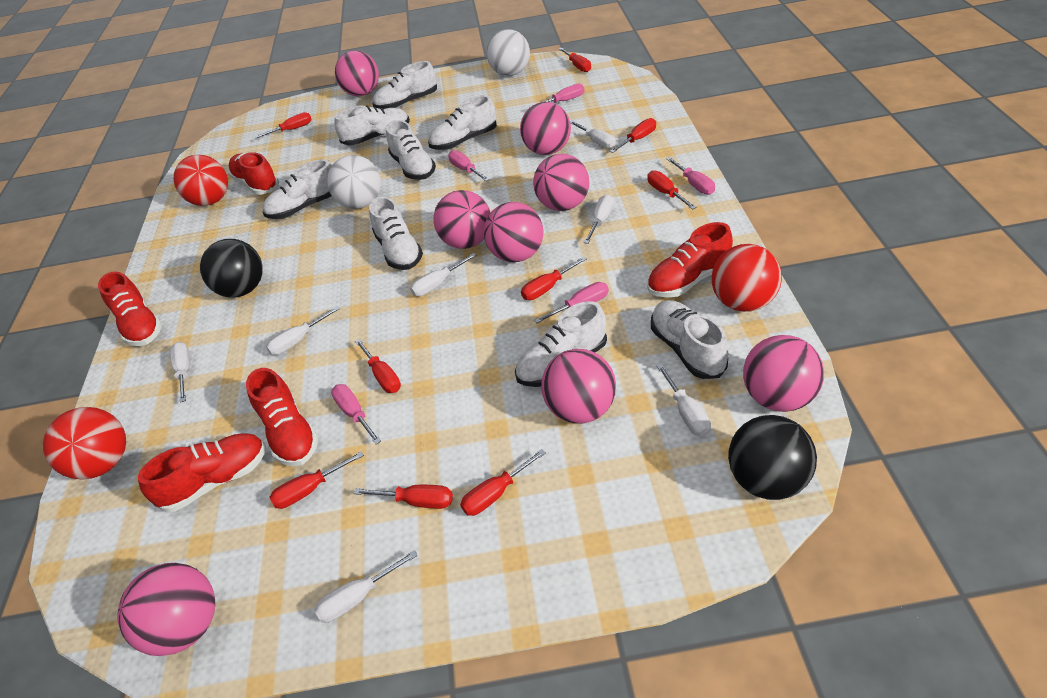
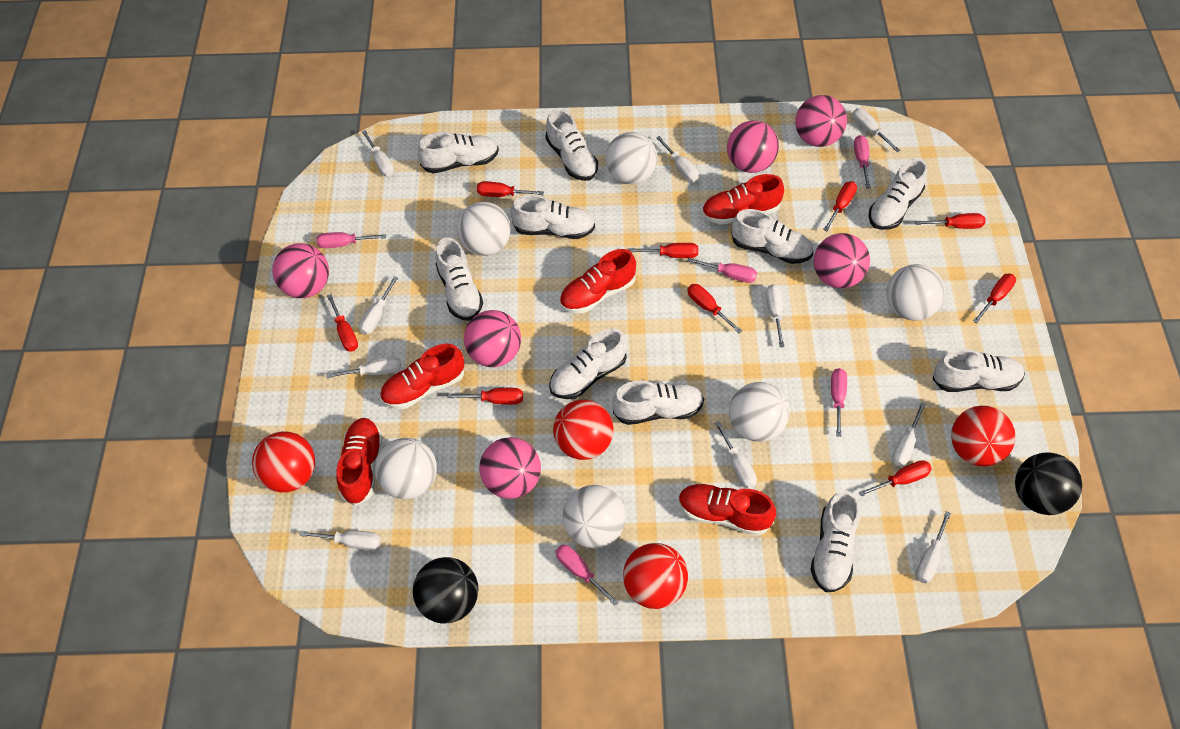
pink ball: [117,563,215,656] [335,50,379,96] [433,190,490,249] [484,202,543,262] [520,102,571,155] [533,154,589,211] [541,349,616,423] [743,335,824,412] = 8 -> [272,243,329,298] [464,310,521,367] [479,437,541,499] [727,120,779,173] [795,95,847,147] [814,233,870,288] = 6
red ball: [43,407,126,480] [174,154,228,206] [712,244,782,312] = 3 -> [252,431,315,493] [553,400,613,460] [623,543,688,609] [951,406,1016,467] = 4
white ball: [327,155,381,209] [486,29,530,76] = 2 -> [375,438,437,499] [457,202,511,256] [563,485,626,548] [606,132,657,184] [729,382,790,442] [886,264,945,321] = 6
white screwdriver: [170,342,190,403] [266,306,340,355] [314,550,418,623] [410,253,477,296] [570,120,616,149] [584,195,614,244] [657,364,711,436] = 7 -> [300,531,381,550] [326,356,401,378] [359,276,398,335] [362,130,394,176] [656,136,699,181] [715,421,757,489] [766,284,784,347] [852,108,900,152] [892,402,926,467] [916,511,951,583] = 10
white shoe: [263,159,332,219] [335,105,410,145] [369,197,423,270] [373,61,437,109] [386,120,436,180] [428,95,497,150] [515,301,607,387] [651,300,728,379] = 8 -> [418,132,499,173] [436,237,483,321] [511,195,595,239] [546,109,598,181] [549,328,627,399] [612,380,704,425] [731,209,813,264] [810,491,860,592] [868,158,927,230] [933,349,1025,392] = 10

